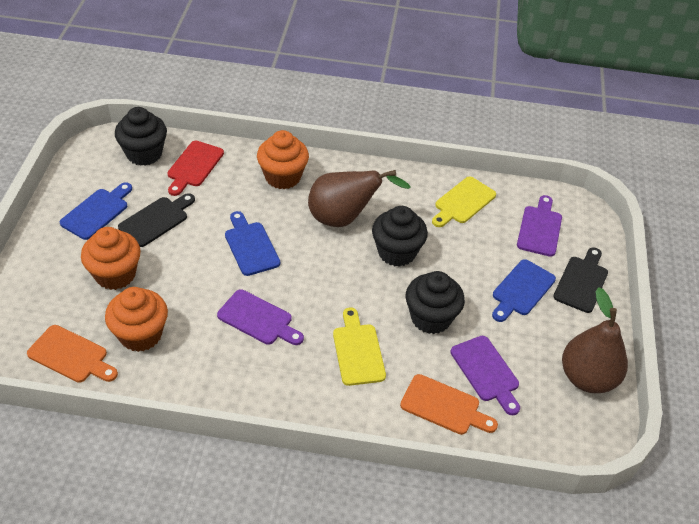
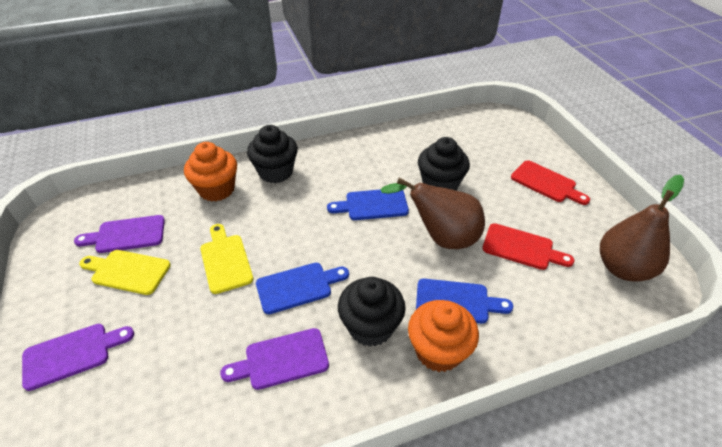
black cutting board: [118,193,195,247] [553,247,608,313] = 2 -> none = 0
orange cupcake: [81,227,141,290] [105,287,168,352] [257,130,309,189] = 3 -> [184,142,237,202] [408,300,479,372] = 2
orange cutting board: [27,325,118,383] [400,374,498,435] = 2 -> none = 0
red cutting board: [167,141,224,196] = 1 -> [482,223,574,270] [511,160,590,205] = 2

